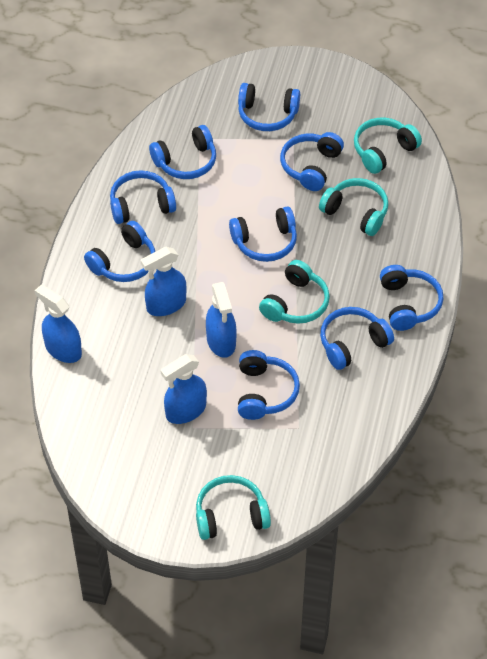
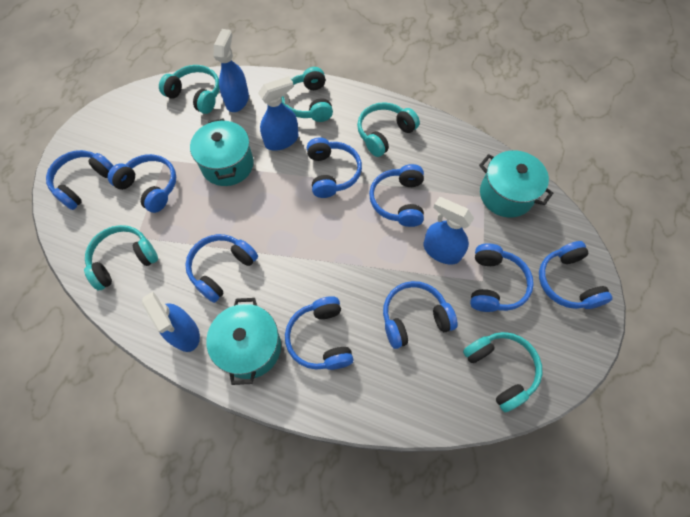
turquoise headphones: [196,475,271,540] [259,260,330,324] [319,178,389,236] [354,118,422,174] = 4 -> [84,225,158,290] [159,65,220,114] [281,67,333,122] [357,102,420,157] [463,332,543,412] = 5
turquoise pot: none = 0 -> [190,118,254,186] [206,298,281,385] [479,150,553,217] = 3

